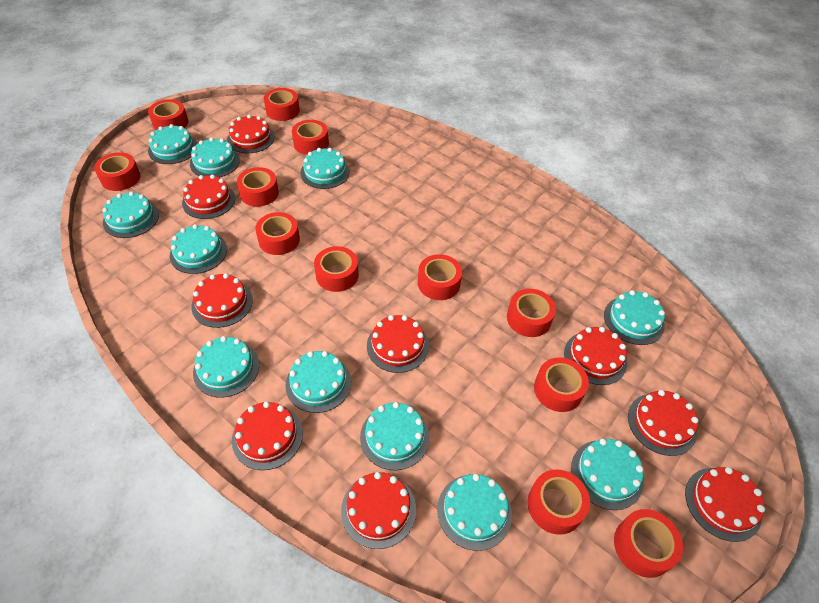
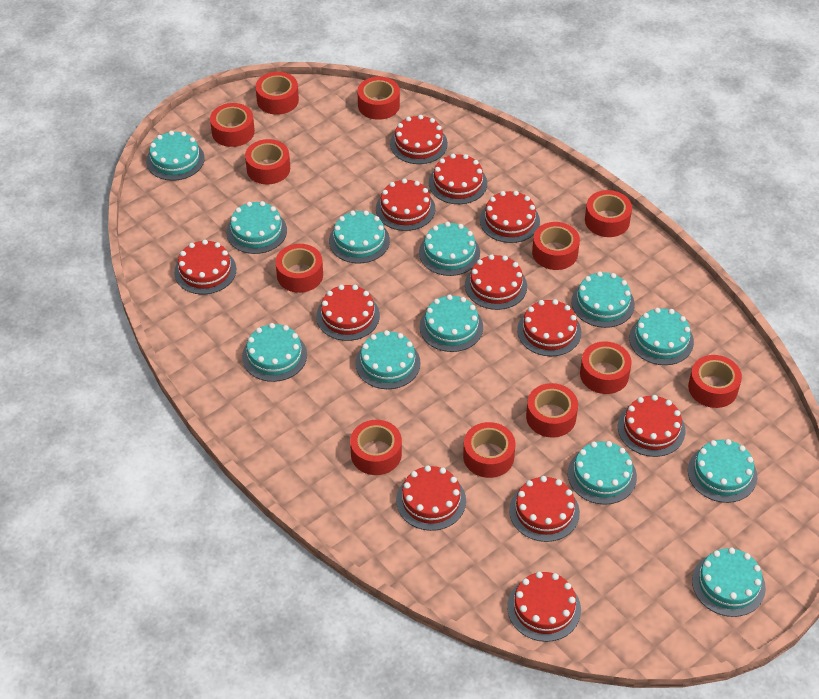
red cake: [182,175,235,219] [191,273,253,328] [227,114,275,153] [232,401,303,470] [341,472,416,549] [367,315,429,373] [564,327,627,385] [628,390,699,456] [685,467,765,542] = 9 -> [174,240,236,295] [316,285,380,341] [376,178,436,231] [390,115,448,164] [396,465,466,531] [429,154,487,204] [465,254,527,310] [480,191,540,243] [507,572,581,642] [509,476,580,542] [517,299,581,356] [618,395,685,457] = 12
turquoise cake: [102,191,159,238] [148,124,197,164] [170,224,227,274] [190,137,240,178] [193,336,259,398] [285,351,351,413] [300,148,350,189] [360,402,430,470] [437,474,512,551] [571,439,644,510] [604,290,665,345] = 11 -> [146,131,205,181] [226,201,287,254] [242,323,307,382] [329,210,390,263] [355,330,421,389] [419,222,480,276] [419,295,483,352] [568,441,637,505] [571,271,635,328] [629,308,694,365] [688,439,757,503] [692,548,766,617] = 12

